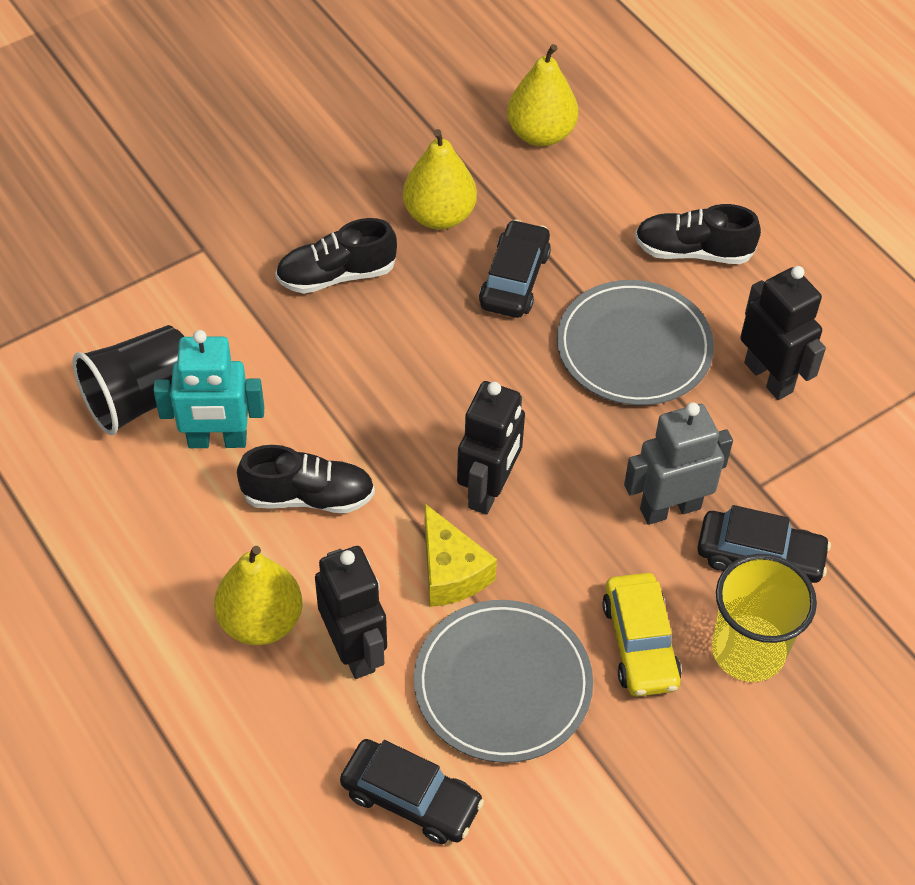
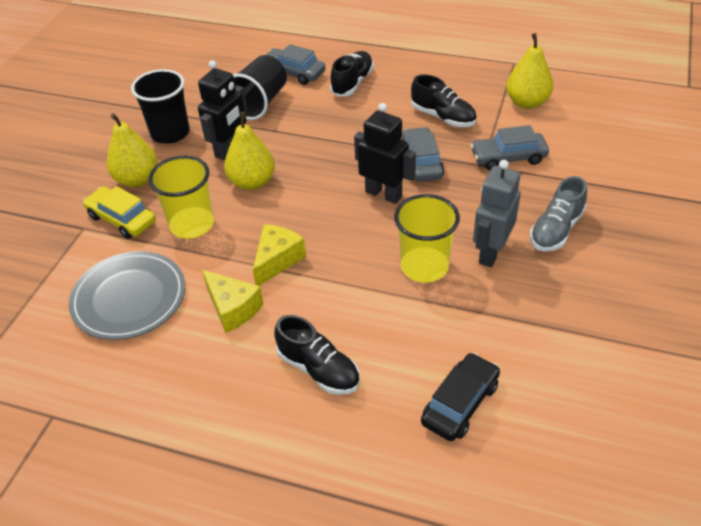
black car: [340,739,484,844] [479,219,551,318] [697,505,831,583] = 3 -> [421,353,500,441] = 1
black cup: [72,325,184,435] = 1 -> [131,69,190,144] [233,55,287,120] = 2
black robot: [315,546,387,679] [457,381,525,515] [740,266,826,400] = 3 -> [198,60,247,160] [354,103,416,204] = 2
grey car: none = 0 -> [266,44,325,85] [401,127,444,182] [471,125,549,170] = 3
grey plate: [414,600,593,763] [557,280,714,405] = 2 -> [69,251,185,340] = 1
grey shoe: none = 0 -> [530,176,587,251] = 1
turquoise robot: [153,330,264,448] = 1 -> none = 0
yellow cheese: [425,504,497,607] = 1 -> [202,270,263,333] [253,224,306,286] = 2
yellow cup: [712,554,817,682] = 1 -> [148,155,214,239] [394,194,460,282] = 2

